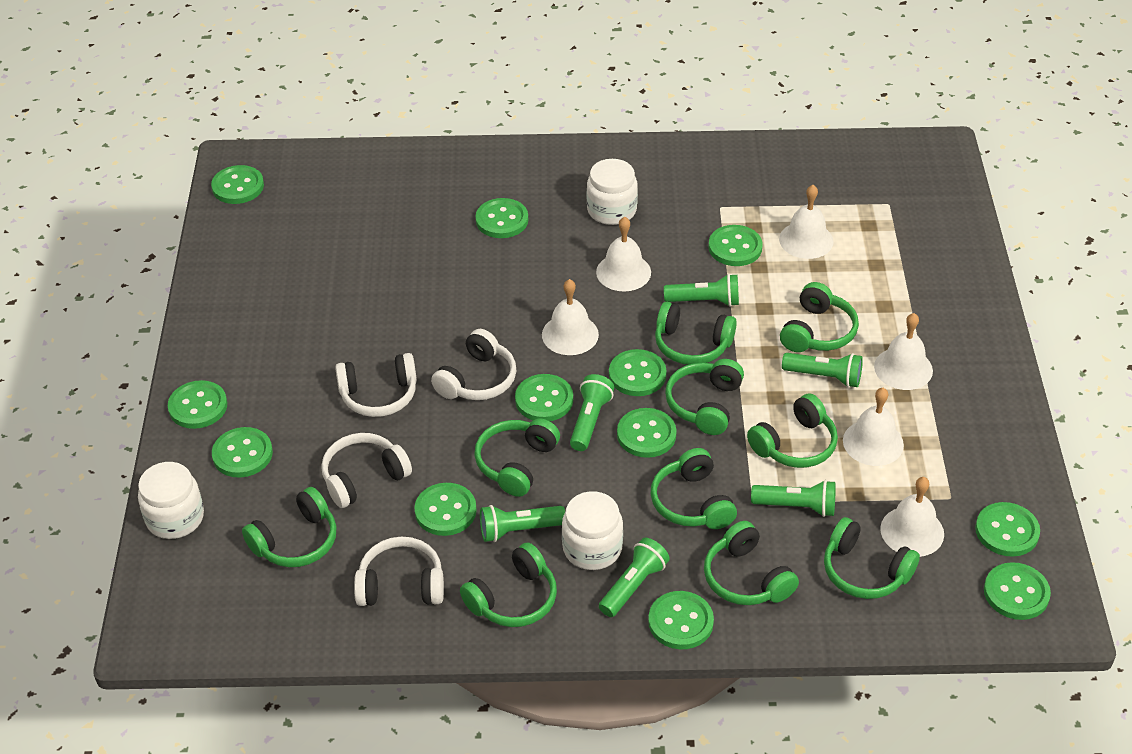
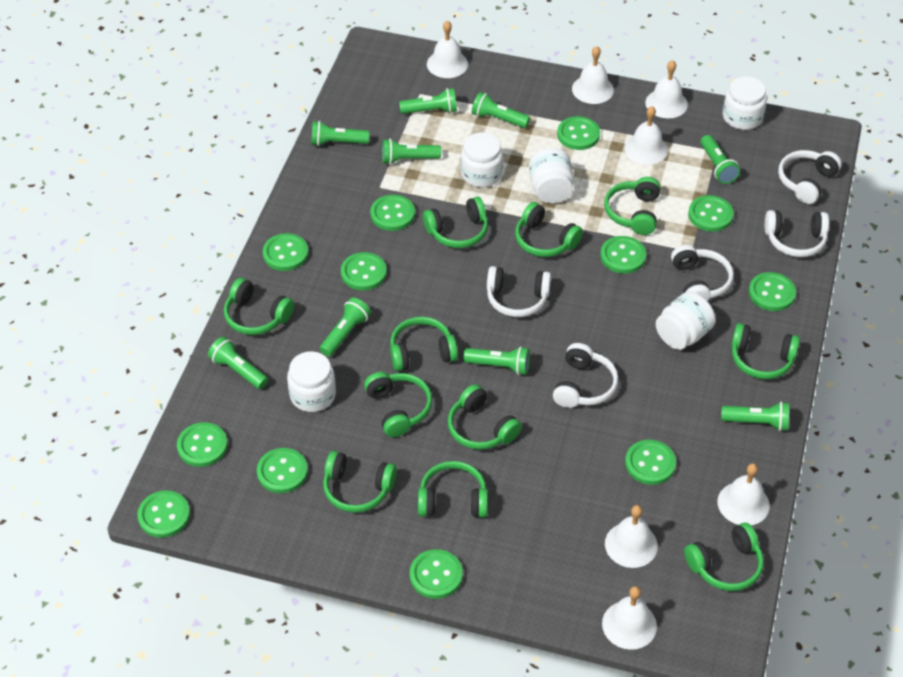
green flashlight: [480,505,565,542] [570,374,614,451] [599,538,670,617] [664,274,739,307] [751,480,836,517] [782,353,863,387] = 6 -> [208,337,268,389] [311,121,370,146] [320,297,371,356] [382,139,441,164] [399,88,457,114] [463,346,530,375] [472,92,530,128] [701,135,740,184] [721,402,789,431] = 9
green headphones: [242,487,337,567] [460,542,557,627] [474,419,560,497] [651,448,737,529] [655,302,737,365] [665,359,744,435] [704,521,799,605] [747,394,838,468] [780,282,859,352] [824,517,920,599] = 10 -> [224,278,294,335] [323,451,397,513] [364,372,432,437] [390,317,458,371] [418,461,488,518] [423,197,488,248] [448,384,522,450] [515,202,583,257] [604,177,660,235] [684,523,764,591] [731,323,800,379] = 11
white bell: [542,279,599,355] [596,217,651,292] [779,185,834,259] [843,388,904,466] [874,313,933,390] [880,477,944,557] = 6 -> [427,21,468,78] [572,46,614,104] [602,586,657,650] [605,505,658,568] [625,106,668,165] [645,60,688,118] [717,463,770,525] = 7
white headphones: [321,433,412,508] [335,353,417,417] [354,536,444,606] [431,329,516,400] = 4 -> [487,266,551,317] [553,343,618,408] [671,245,734,301] [765,210,829,257] [778,150,842,204] = 5
white jar: [138,462,204,539] [562,491,623,570] [587,159,638,225] = 3 -> [287,351,336,412] [461,132,503,187] [529,148,574,203] [656,292,715,350] [723,76,767,130] = 5

